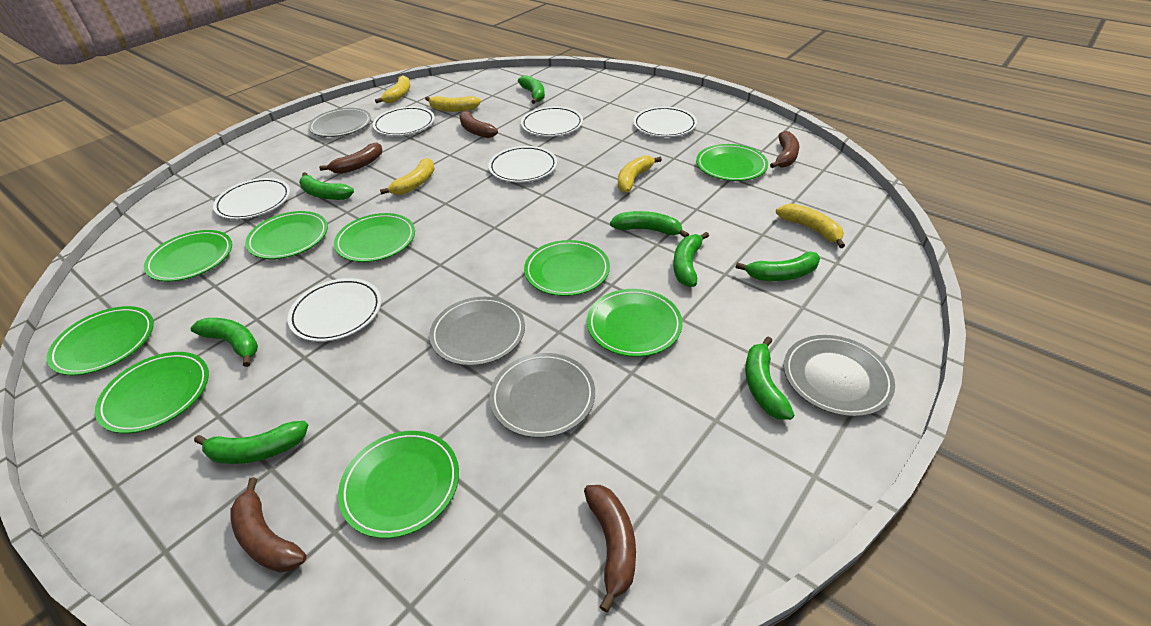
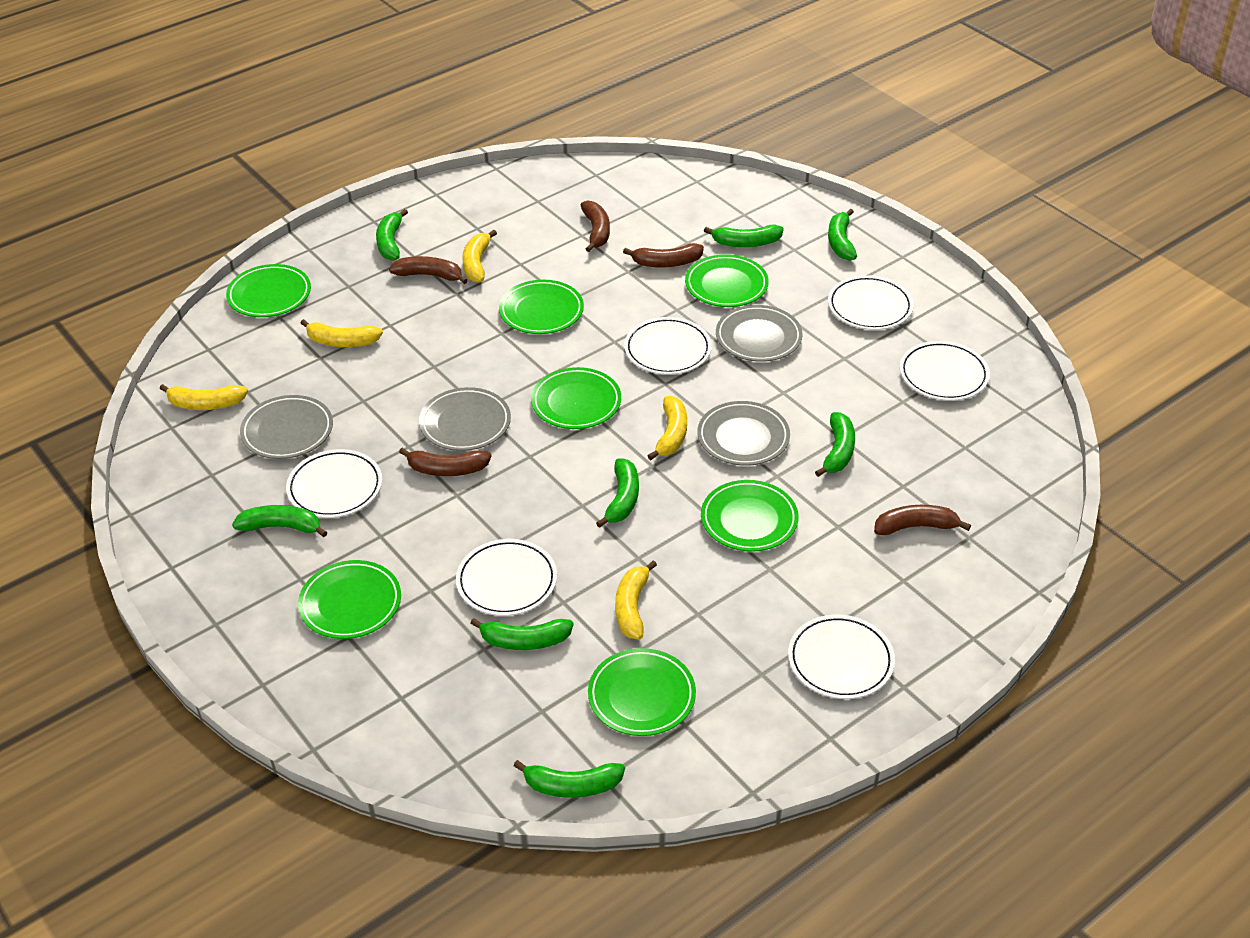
green plate: [47,306,154,375] [95,352,209,434] [144,230,232,282] [245,211,328,259] [334,213,415,262] [338,431,459,538] [524,240,610,296] [587,289,683,357] [696,144,768,181] = 9 -> [226,264,311,317] [298,560,401,639] [499,280,584,334] [531,367,621,429] [588,648,696,736] [685,254,769,307] [701,480,799,552] = 7

